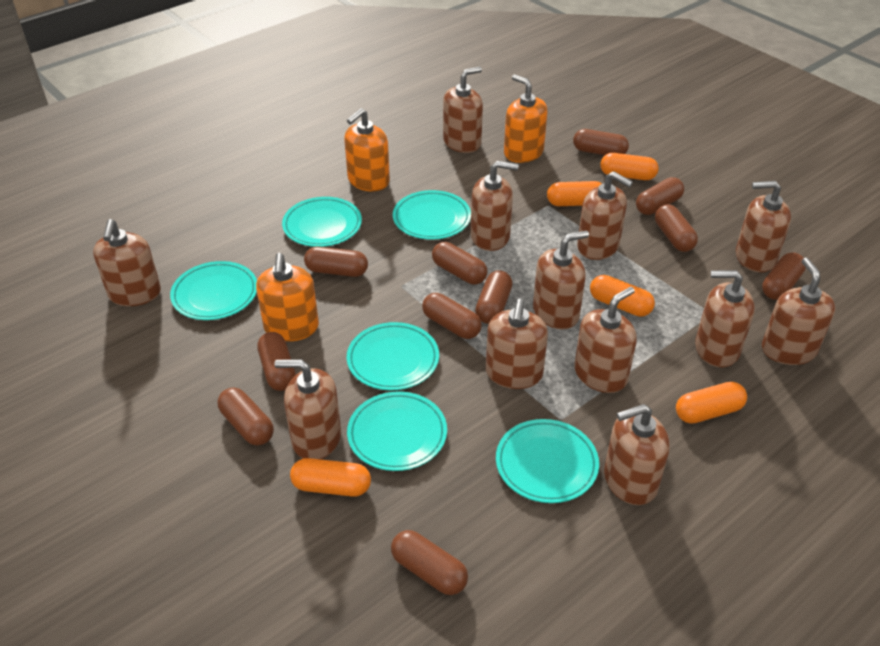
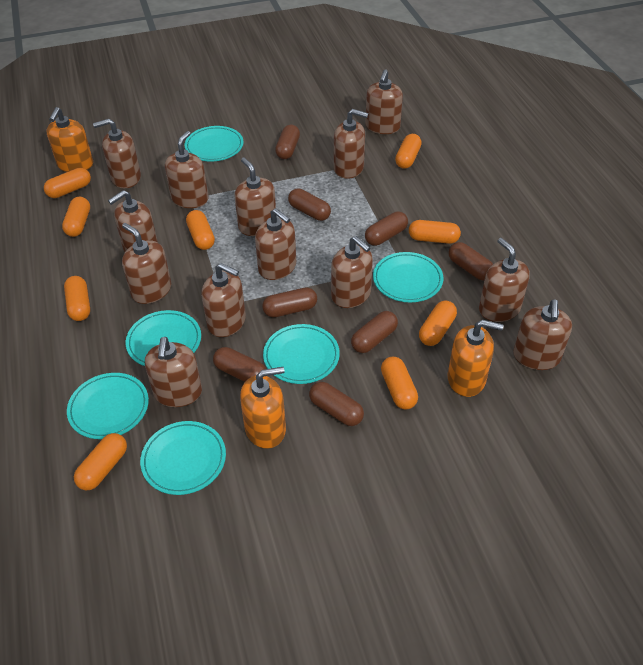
brown capsule: [217,387,274,446] [257,332,296,391] [304,246,368,277] [391,530,468,595] [422,293,482,339] [432,242,488,285] [475,270,512,324] [573,129,629,155] [636,177,684,215] [655,204,698,252] [762,253,806,300] = 11 -> [213,347,266,382] [262,287,317,317] [275,125,300,159] [288,188,331,221] [309,382,364,426] [351,311,398,353] [365,211,408,246] [449,242,493,281] = 8
brown soap dispenser: [93,219,161,306] [274,359,341,459] [443,67,483,153] [471,161,519,251] [486,299,548,389] [533,230,589,329] [574,286,637,393] [577,171,633,260] [604,404,670,505] [695,270,755,367] [736,181,791,272] [762,258,835,365] = 12 -> [93,119,141,188] [108,190,158,252] [122,223,171,304] [145,337,202,407] [165,131,208,208] [201,263,246,337] [234,158,277,236] [255,208,296,280] [331,236,373,308] [334,109,368,179] [365,69,403,134] [479,238,530,322] [513,300,572,370] = 13
orange capsule: [290,458,371,497] [547,181,602,206] [590,275,655,317] [600,153,659,180] [676,382,747,424] = 5 -> [44,168,91,198] [62,197,90,237] [64,276,90,321] [74,433,127,490] [186,210,215,250] [381,356,418,410] [395,134,422,169] [409,220,461,244] [419,301,457,346] = 9

